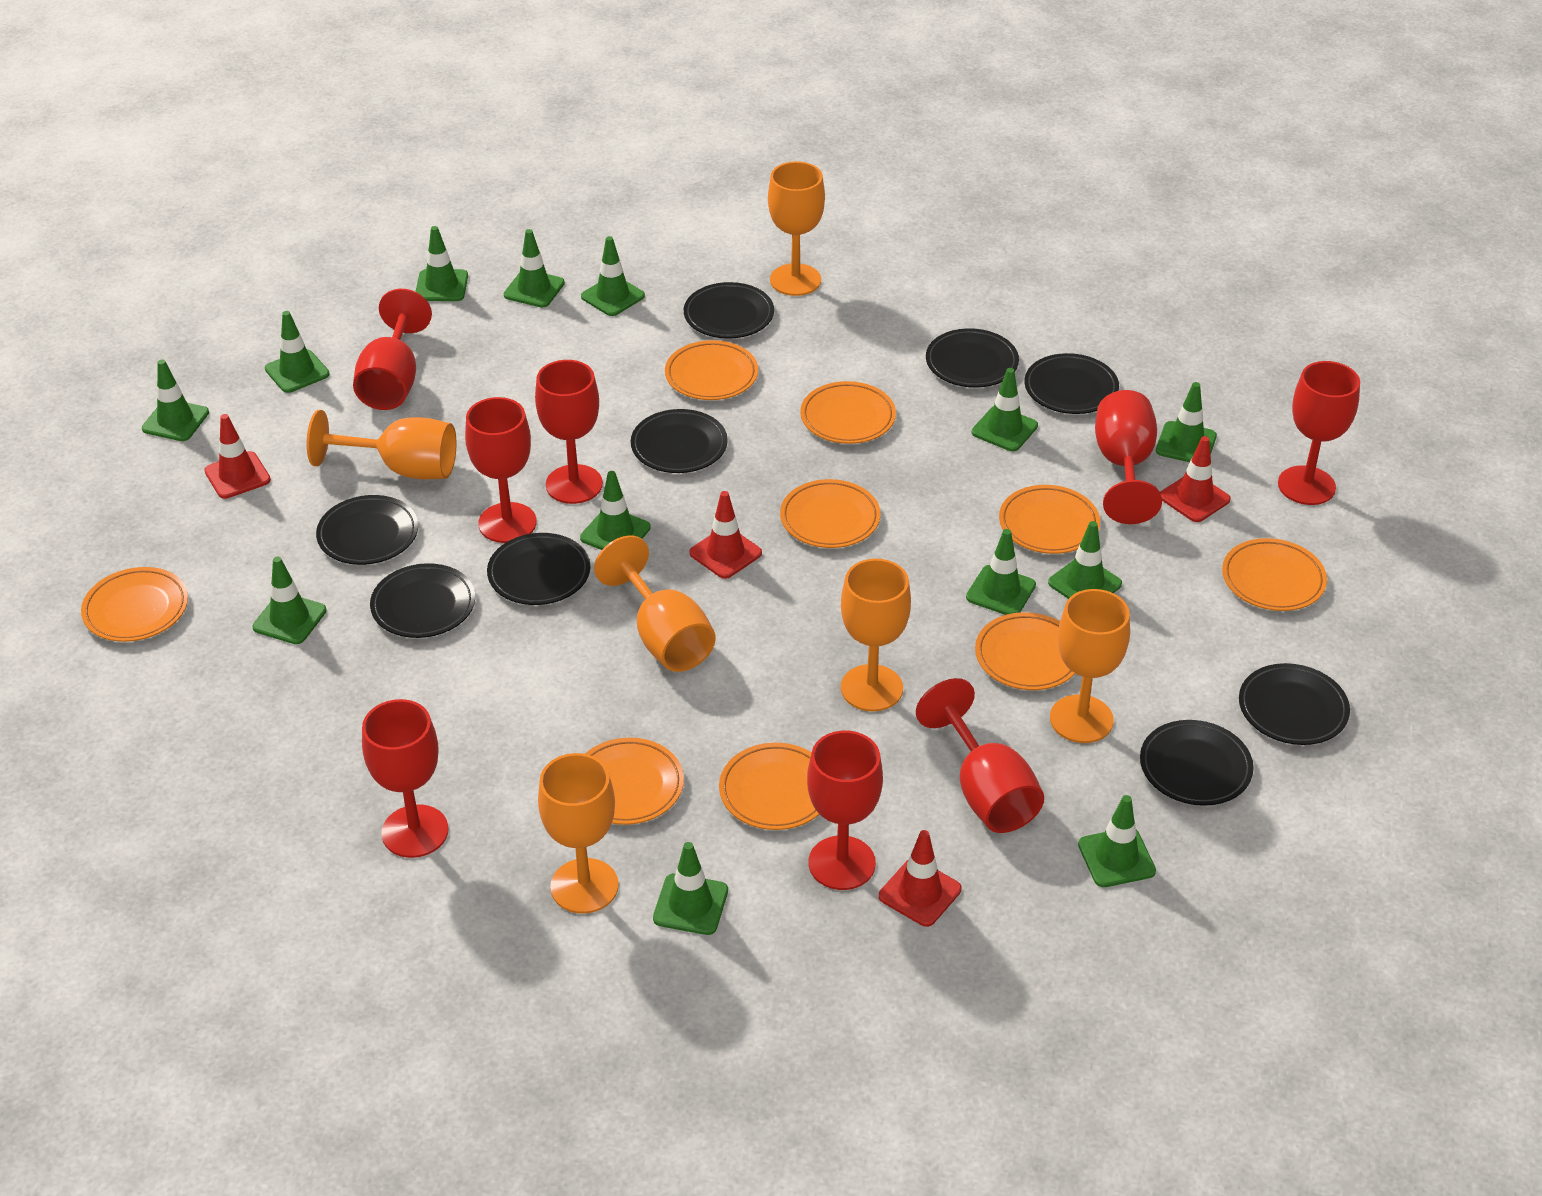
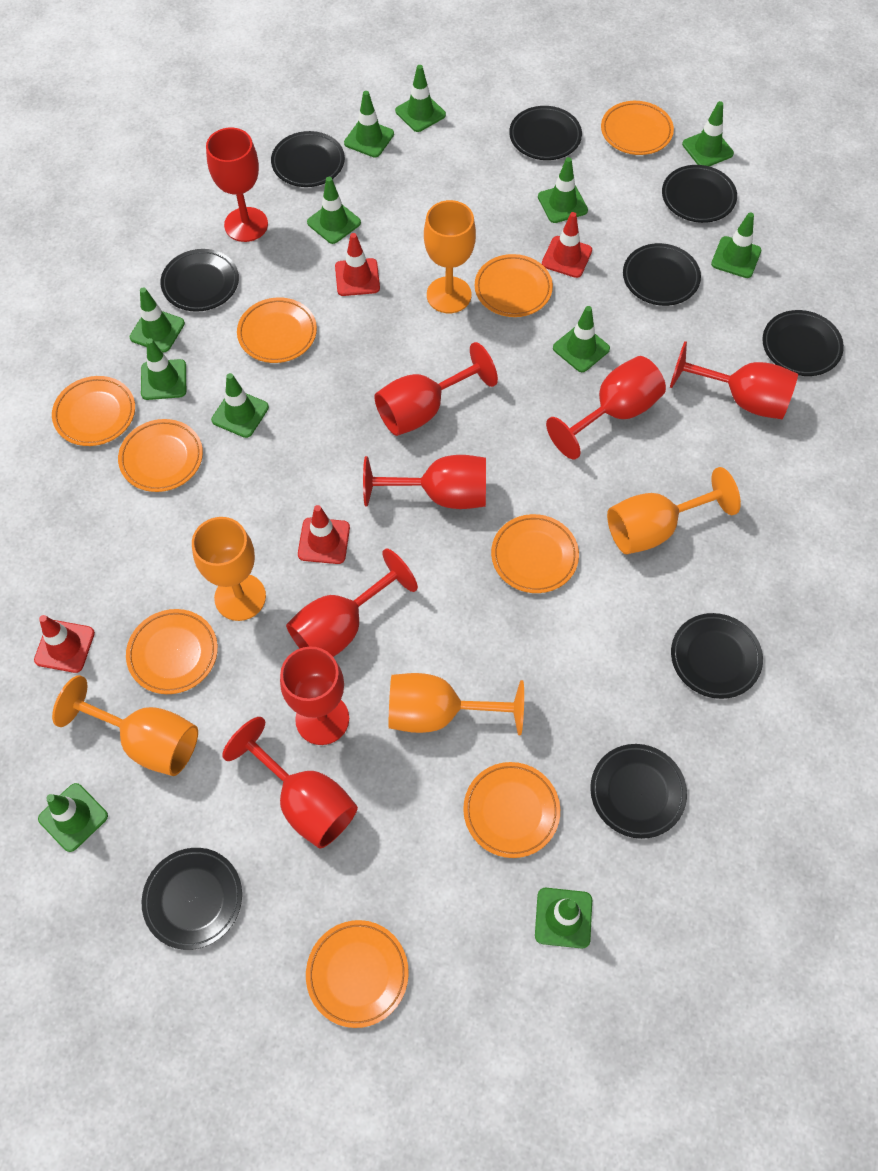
green traffic cone: [142,359,209,441] [252,556,327,644] [265,311,330,393] [415,226,468,301] [504,229,565,308] [580,471,651,550] [581,236,645,316] [653,842,728,935] [966,529,1036,615] [972,368,1038,451] [1048,521,1122,599] [1078,795,1156,887] [1156,382,1217,462] = 13 -> [38,783,108,852] [129,287,185,353] [141,338,186,400] [211,373,269,438] [307,177,361,244] [344,91,394,158] [395,65,446,132] [535,888,592,949] [538,157,588,223] [553,306,610,372] [682,101,734,166] [711,212,761,278] = 12
orange goblet: [307,410,456,479] [538,753,619,914] [594,535,716,672] [768,161,825,296] [841,559,911,712] [1050,589,1130,743] = 6 -> [52,675,198,776] [192,517,266,621] [389,673,524,735] [424,200,476,313] [607,467,741,554] = 5

